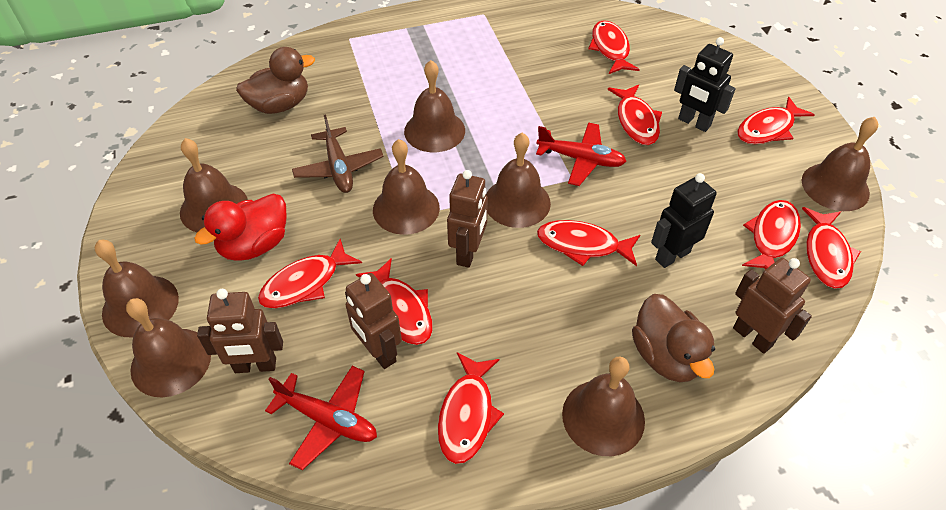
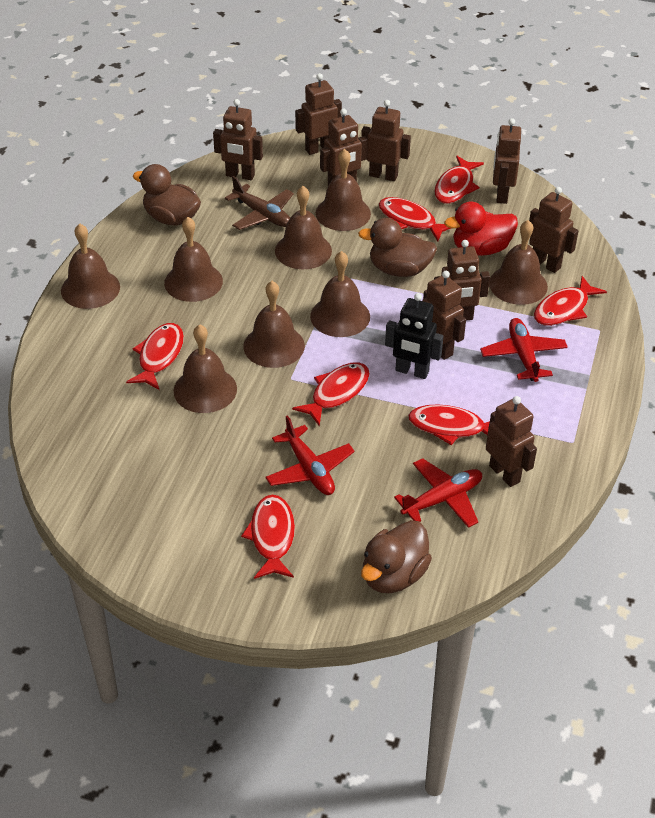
black robot: [651,173,717,268] [674,37,736,132] = 2 -> [385,293,443,379] = 1
brown duck: [236,47,315,114] [632,294,715,382] = 2 -> [133,164,201,226] [358,218,437,277] [361,520,432,593] = 3
brown robot: [197,289,283,373] [345,273,402,369] [447,170,488,268] [733,258,812,354] = 4 -> [213,99,263,180] [295,73,342,155] [320,108,368,186] [361,100,411,181] [422,271,466,360] [434,240,490,321] [486,396,537,487] [493,118,521,204] [529,187,578,273] = 9
red fish: [258,239,362,308] [356,258,433,345] [438,352,504,464] [537,220,640,266] [588,20,640,74] [608,85,662,145] [737,96,815,144] [742,200,801,269] [802,207,861,289] = 9 -> [126,323,184,390] [241,495,295,579] [292,362,370,426] [379,197,451,242] [408,404,490,445] [434,156,484,204] [534,276,607,326] = 7
red plane: [265,366,377,470] [536,122,627,186] = 2 -> [265,415,355,495] [394,458,482,528] [480,318,568,382] = 3

